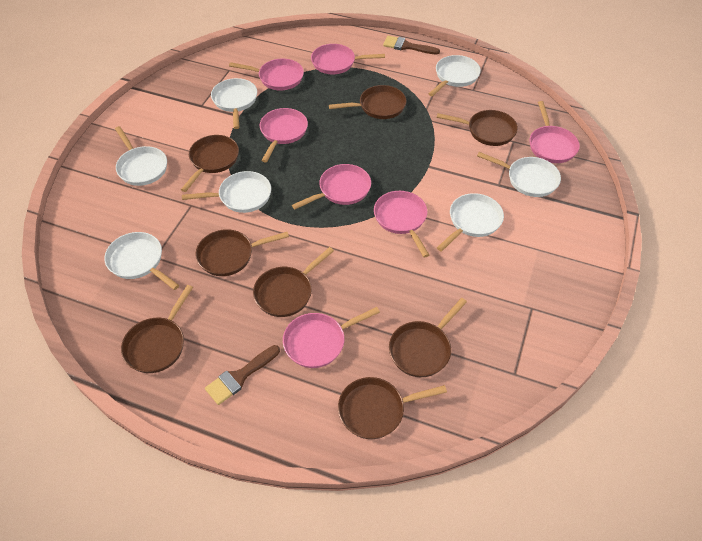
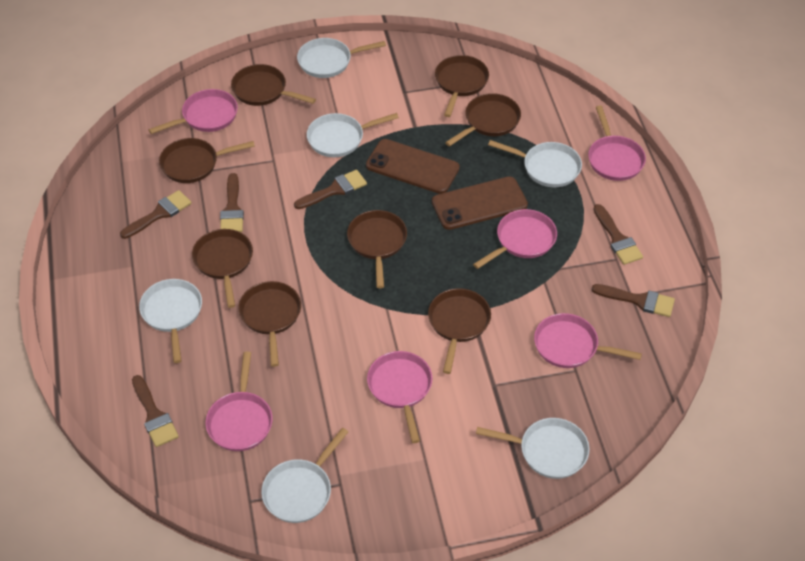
brown brush: [205,345,280,405] [383,36,440,54] = 2 -> [120,190,192,239] [132,375,179,447] [220,173,244,232] [294,170,367,209] [592,284,675,317] [594,204,643,265] = 6
brown phone: none = 0 -> [366,139,460,194] [432,176,528,230] = 2
pink pan: [229,58,304,91] [260,108,308,163] [283,307,380,368] [292,164,371,209] [311,44,385,74] [374,191,429,257] [530,101,580,163] = 7 -> [149,89,238,134] [205,352,273,451] [367,351,432,443] [473,209,557,269] [534,313,642,368] [588,106,646,181] = 6
white pan: [104,232,179,290] [115,126,167,186] [182,171,271,213] [211,78,257,129] [429,55,481,96] [437,193,504,252] [477,152,561,197] = 7 -> [139,279,202,363] [261,428,348,523] [297,38,386,78] [307,113,399,157] [476,418,589,479] [488,140,582,187] = 6

